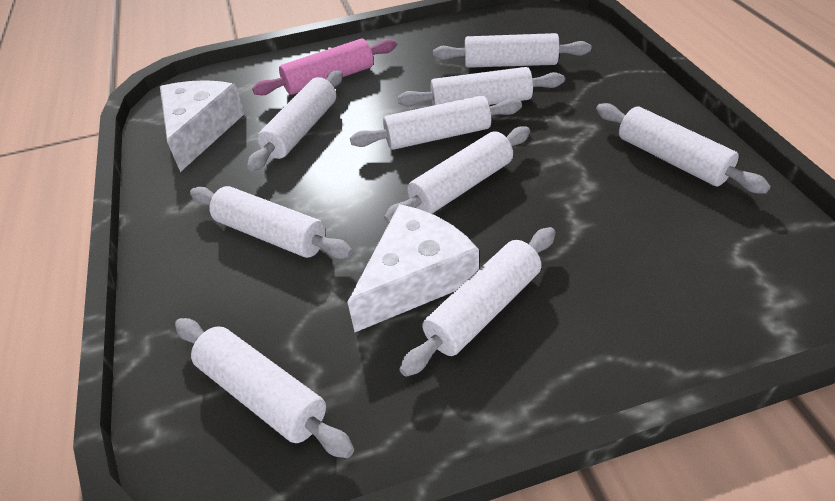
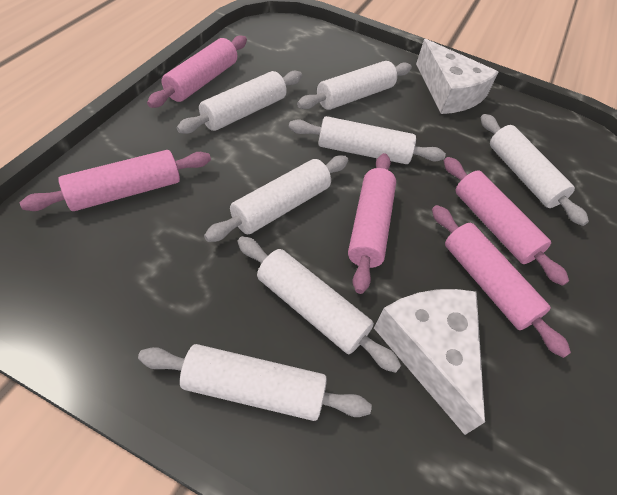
pink rolling pin: [252,39,397,96] = 1 -> [20,150,211,211] [147,35,247,108] [348,153,396,294] [432,205,571,358] [444,157,569,286] = 5
white rolling pin: [175,318,354,458] [190,186,353,259] [247,70,343,171] [350,95,522,150] [384,126,530,224] [398,67,565,106] [399,227,555,377] [433,33,591,68] [596,103,771,194] = 9 -> [138,344,372,421] [177,71,302,134] [204,156,348,242] [237,236,401,373] [289,116,446,164] [297,61,412,110] [481,114,589,226] = 7

